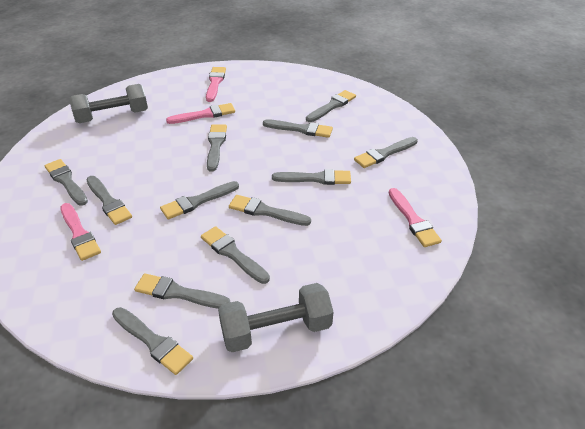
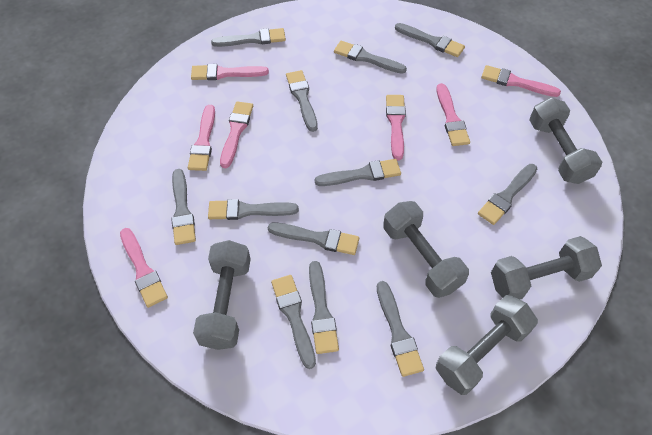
grey dumbbell: [69,84,148,123] [218,283,333,352] = 2 -> [193,240,251,350] [383,201,469,298] [435,295,538,395] [491,236,602,299] [530,97,602,184] = 5
pink brush: [60,203,101,261] [166,103,235,124] [206,67,226,102] [389,188,442,247] = 4 -> [120,228,168,308] [188,105,215,171] [191,64,269,80] [220,102,253,168] [386,95,406,160] [436,83,470,146] [481,65,561,97] = 7

